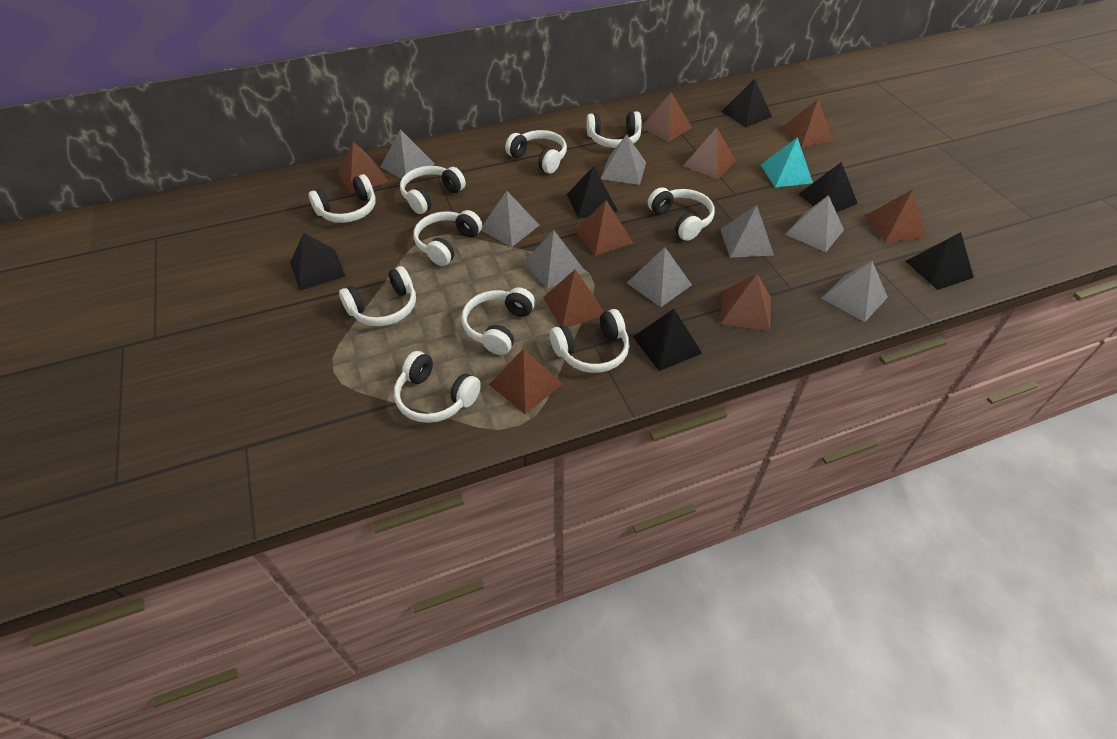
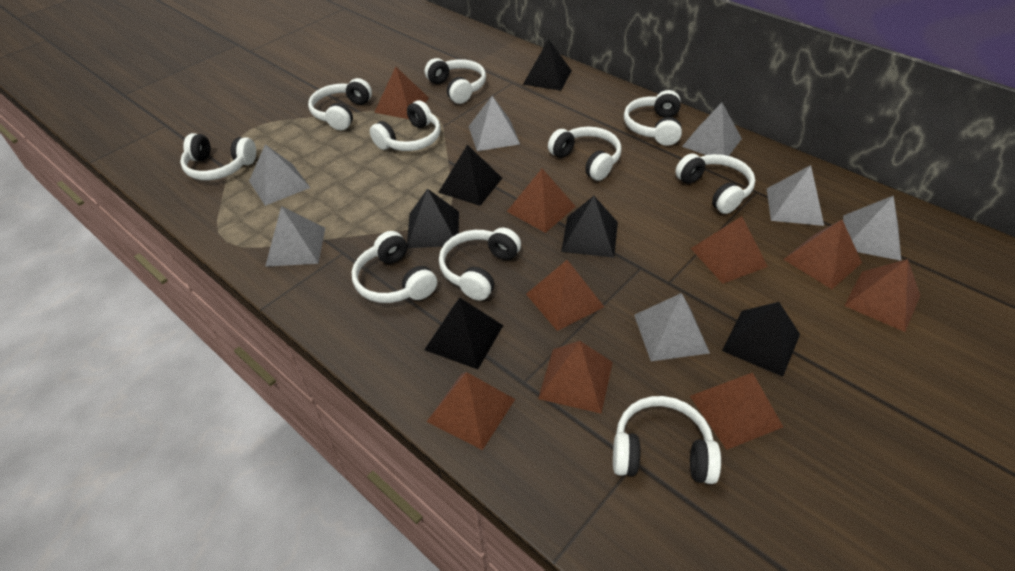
grey pyramid: [380,129,435,179] [481,191,539,247] [523,230,585,289] [601,135,646,185] [627,247,692,307] [720,205,774,258] [785,195,844,252] [821,261,888,322] = 8 -> [249,144,310,206] [265,206,325,267] [469,96,520,151] [634,293,710,361] [682,103,742,156] [767,165,824,226] [843,195,901,261] = 7
turquoise pyramid: [761,137,813,188] = 1 -> none = 0

